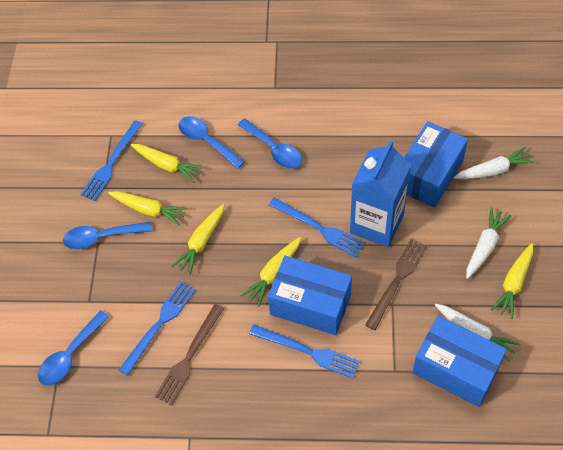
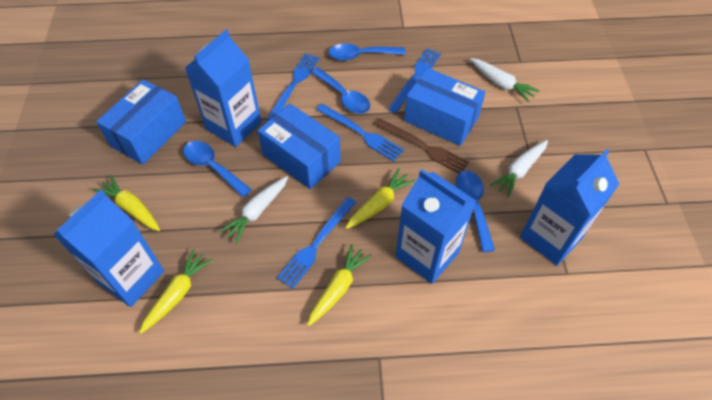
blue carton: [350,141,411,247] = 1 -> [53,190,164,307] [185,29,262,147] [396,169,476,284] [520,150,619,266] = 4
brown fork: [155,304,225,405] [365,239,427,330] = 2 -> [374,118,469,174] = 1
yellow carrot: [108,191,188,225] [131,144,204,183] [172,204,224,275] [241,237,301,307] [490,243,533,319] = 5 -> [93,175,160,231] [139,249,213,334] [307,244,372,326] [345,168,415,229] = 4

